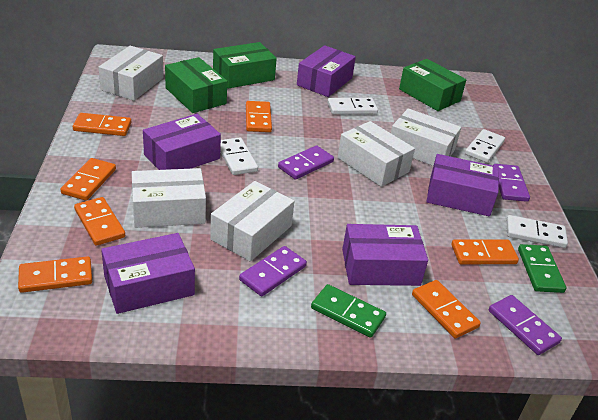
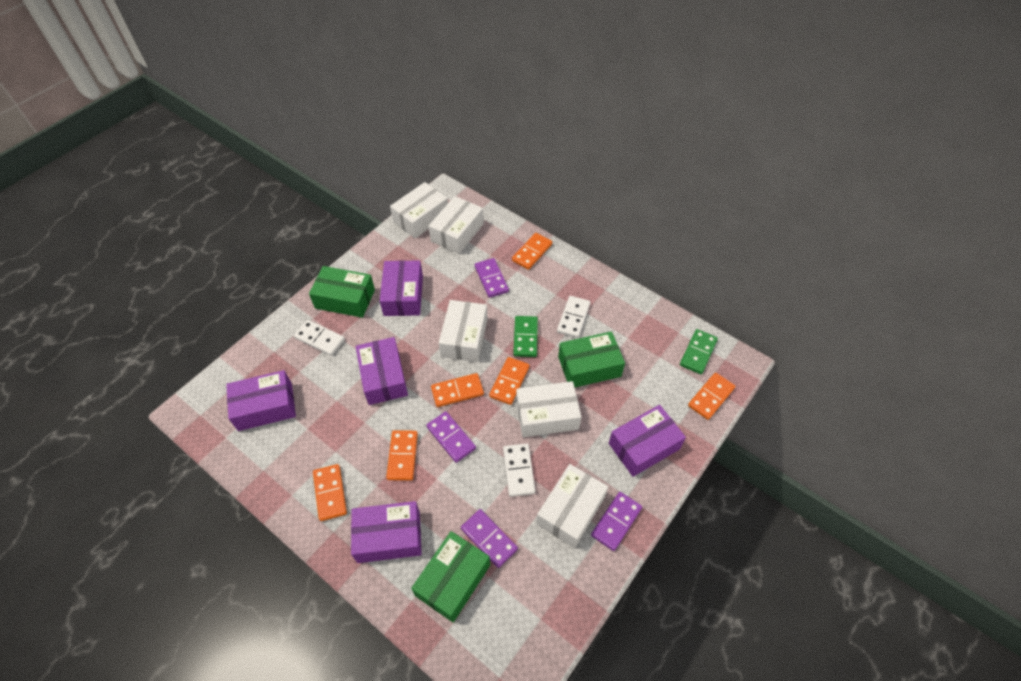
orange domino: [18,256,92,293] [60,158,116,201] [73,113,131,136] [74,197,125,246] [246,101,272,132] [412,280,481,338] [452,239,519,264] = 7 -> [313,464,347,521] [386,430,418,481] [431,373,484,407] [489,357,529,405] [512,233,552,270] [688,373,735,420] = 6
white domino: [220,137,258,175] [327,98,378,114] [465,129,505,163] [506,215,568,248] = 4 -> [294,320,345,356] [503,444,536,497] [557,296,591,338] = 3

